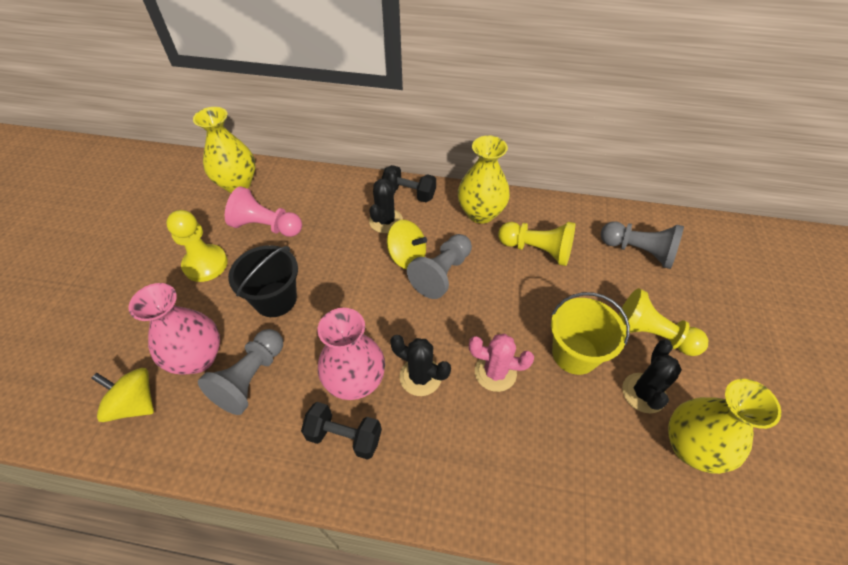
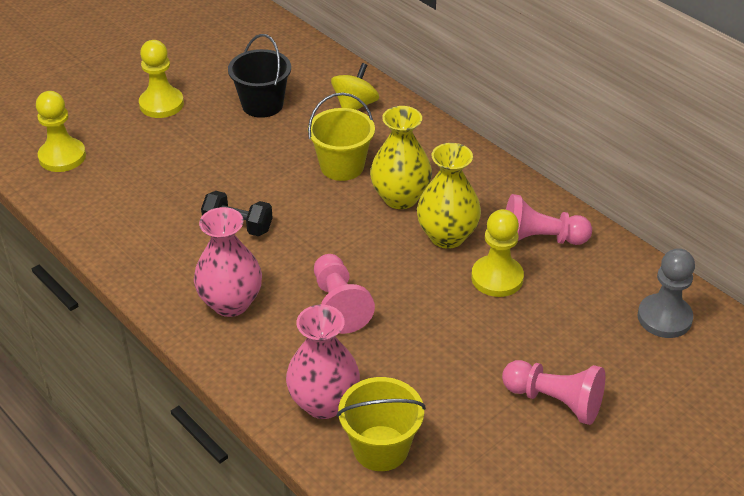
black cactus: [369,171,403,233] [390,335,451,396] [622,340,682,413] = 3 -> none = 0
black dumbbell: [301,402,382,460] [381,165,436,202] = 2 -> [201,191,273,236] = 1
grey pawn: [198,329,283,415] [407,234,472,299] [601,221,684,269] = 3 -> [637,248,695,338] = 1
pink cactus: [469,333,534,392] = 1 -> none = 0
pink pawn: [225,186,302,237] = 1 -> [314,254,375,334] [502,360,605,425] [506,194,592,245] = 3
yellow bucket: [551,292,630,375] = 1 -> [308,93,375,181] [337,377,426,471] = 2
yellow spinning top: [91,368,154,422] [387,220,427,269] = 2 -> [331,63,379,110] = 1
yellow vase: [193,107,256,193] [458,135,510,224] [668,379,781,474] = 3 -> [370,106,432,209] [417,143,481,249] = 2

